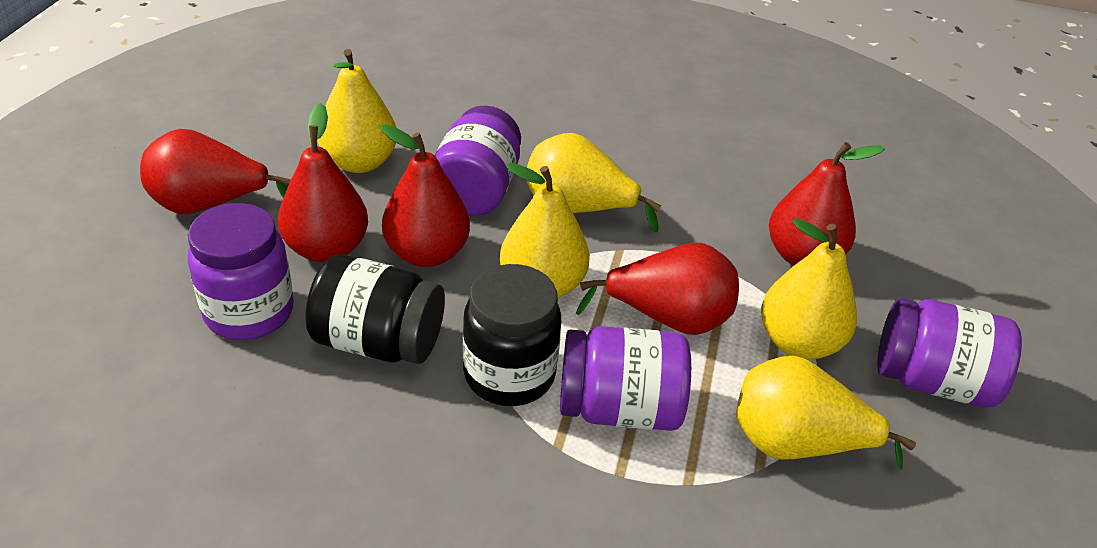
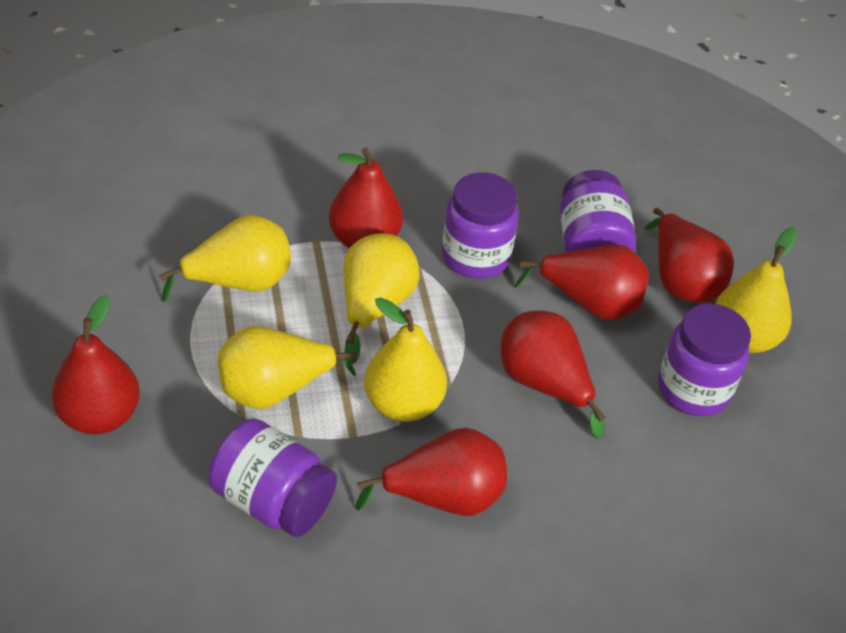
black jar: [305,255,445,364] [463,264,561,406] = 2 -> none = 0
red pear: [140,129,291,214] [278,103,368,262] [380,124,470,267] [576,242,739,335] [769,142,885,266] = 5 -> [51,295,140,435] [329,148,403,248] [355,428,507,516] [501,310,606,439] [515,244,649,320] [645,208,734,303] = 6

